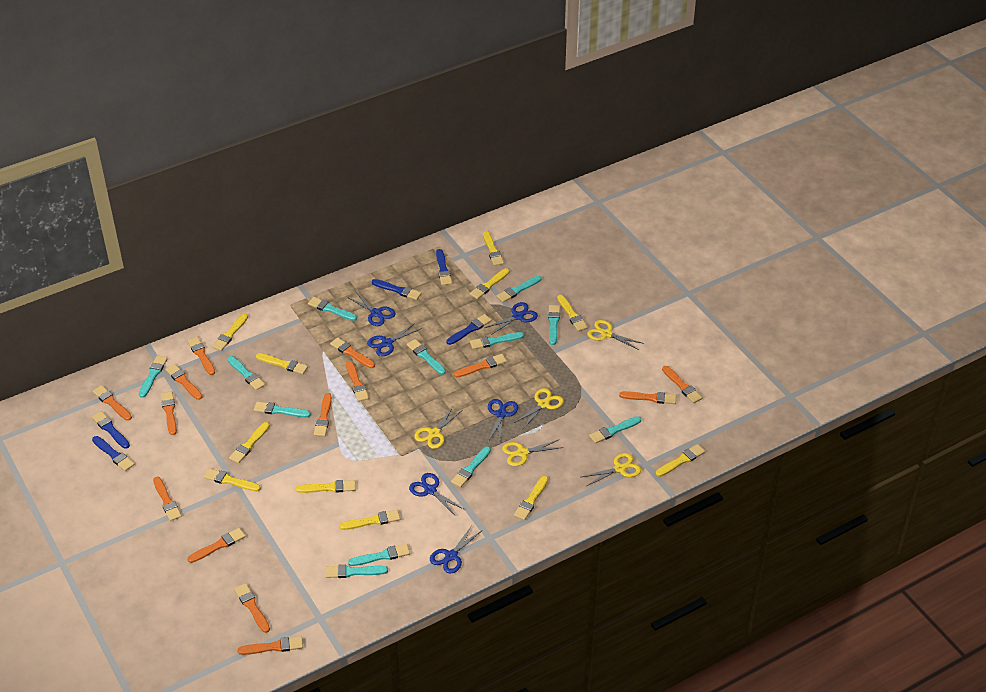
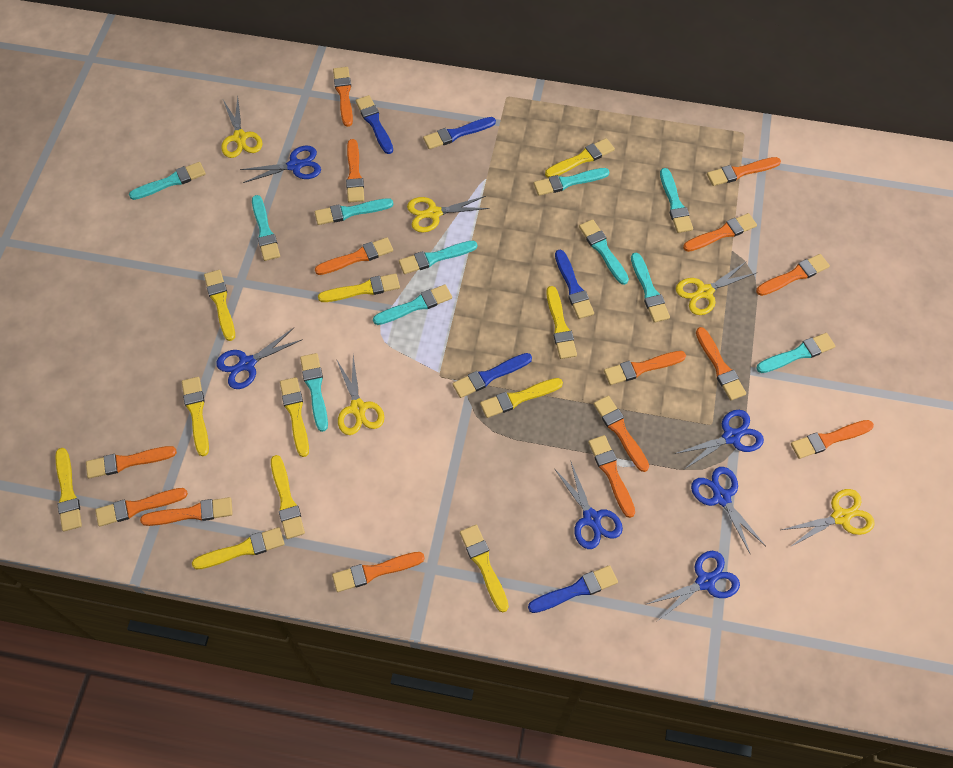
orange brush: [92,385,132,421] [153,477,182,521] [161,391,177,435] [165,364,202,400] [187,337,215,375] [187,528,246,563] [234,583,270,633] [237,636,303,655] [314,393,332,436] [330,337,375,368] [346,361,369,402] [454,354,507,377] [619,391,677,404] [662,366,703,403] = 14 -> [86,446,177,479] [95,488,188,527] [140,497,233,526] [315,237,393,275] [332,552,425,592] [333,67,353,127] [346,139,364,202] [588,435,635,518] [594,396,649,472] [604,351,686,385] [683,213,757,252] [696,327,746,400] [707,157,781,186] [756,254,830,296] [791,420,874,459] = 15
turquoise brush: [139,355,168,398] [227,356,266,390] [254,401,311,417] [308,297,357,321] [325,565,388,578] [348,544,410,566] [407,339,446,375] [451,447,491,488] [470,332,524,350] [496,275,542,302] [548,305,560,345] [589,416,641,444] = 12 -> [129,162,206,200] [252,195,280,261] [300,353,328,432] [315,198,393,225] [373,284,452,325] [399,241,477,274] [534,168,609,196] [579,219,629,285] [631,253,670,323] [660,168,693,233] [756,333,835,373] = 11

